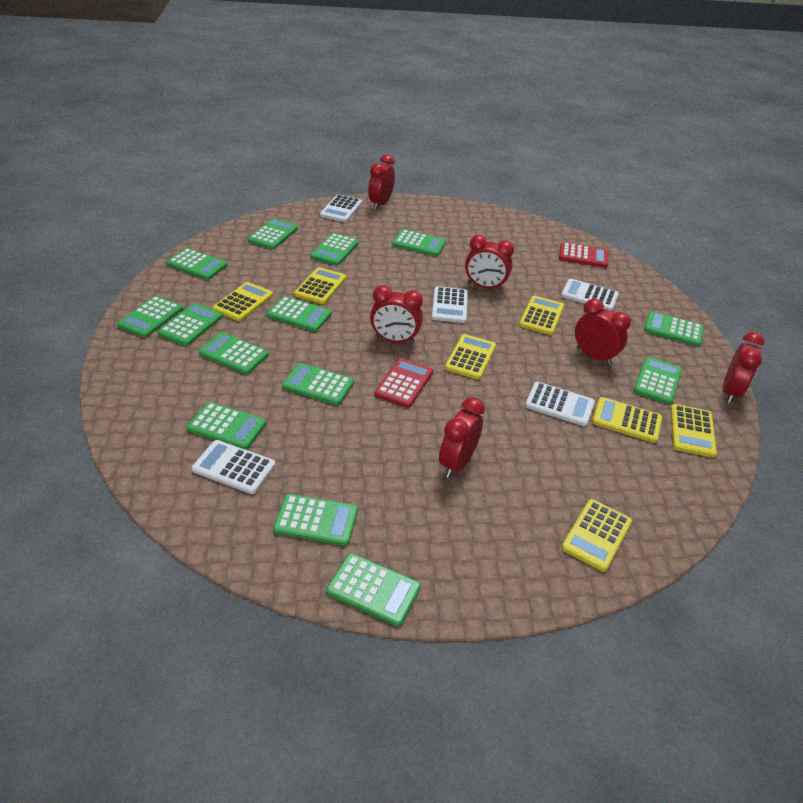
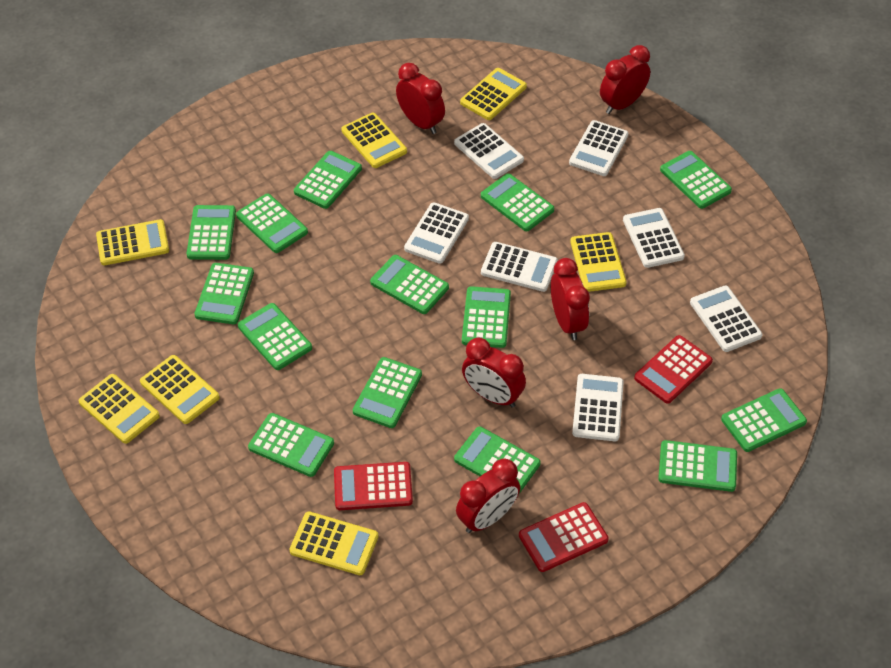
red calculator: [375,358,433,408] [559,242,609,268] = 2 -> [334,462,413,510] [519,502,609,572] [634,335,713,403] = 3
red clock: [368,154,395,210] [370,285,423,344] [439,397,485,478] [465,235,514,291] [575,299,631,365] [723,332,764,404] = 6 -> [396,63,445,134] [456,459,520,533] [462,338,526,408] [551,258,590,340] [600,45,650,114] = 5
white calculator: [192,440,276,494] [320,194,362,222] [432,286,468,323] [525,382,595,426] [561,279,619,311] = 5 -> [404,202,469,264] [454,123,524,179] [481,242,558,292] [569,120,629,176] [572,374,624,441] [623,208,685,268] [690,286,762,352] = 7

